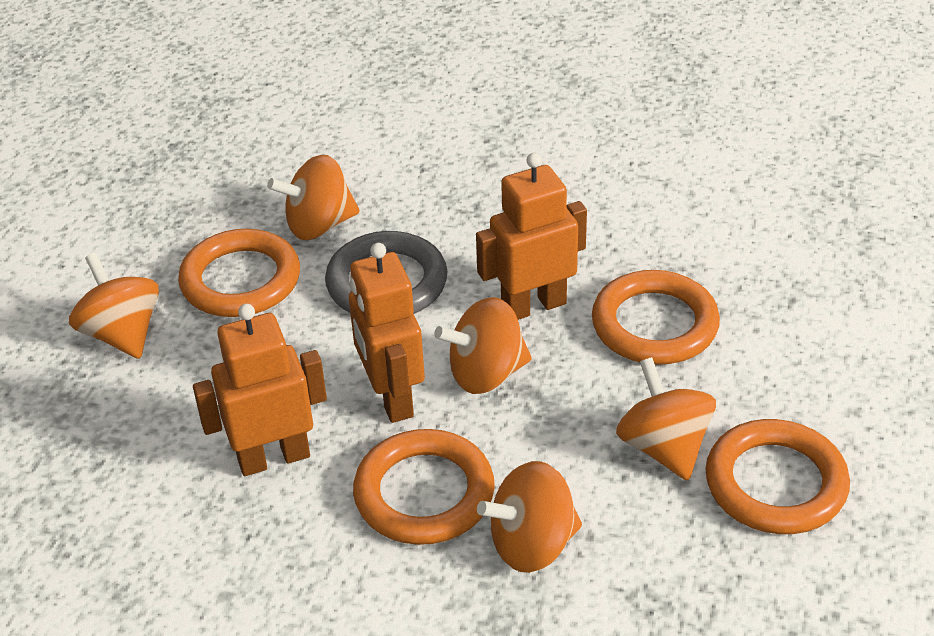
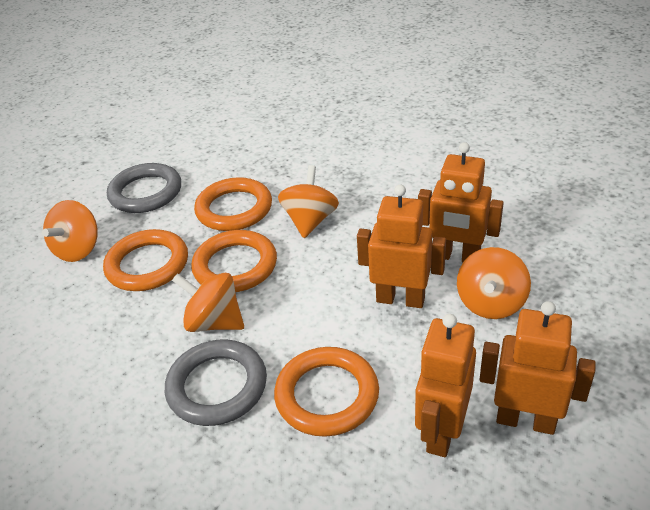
grey ring: [325,231,448,314] = 1 -> [107,163,181,213] [165,340,267,426] = 2
orange robot: [193,304,327,476] [349,243,425,423] [476,153,587,320] = 3 -> [357,185,446,308] [415,314,476,457] [418,142,504,262] [479,301,596,435] = 4
orange spinning top: [69,253,159,359] [267,155,360,240] [434,297,532,394] [477,461,582,573] [616,357,716,481] = 5 -> [42,200,98,262] [172,273,244,332] [278,165,339,238] [457,247,531,319] = 4

